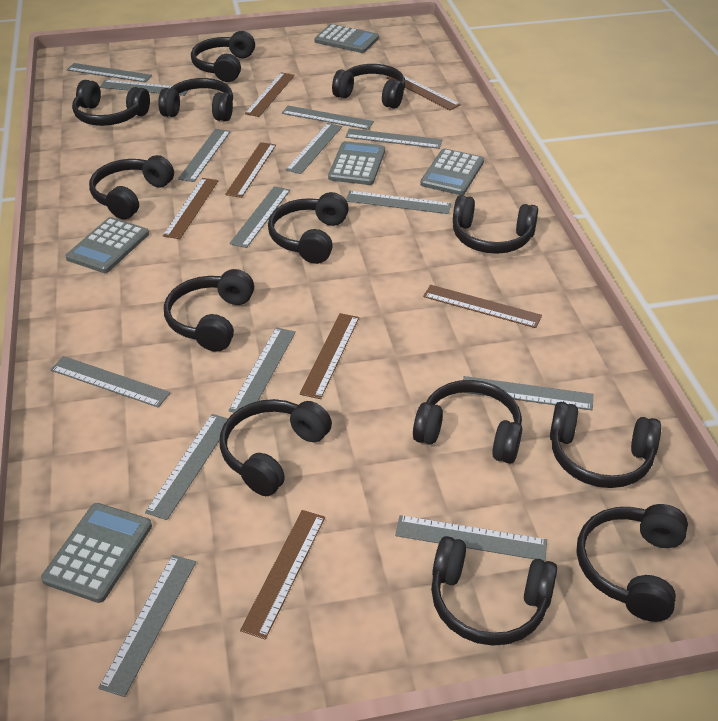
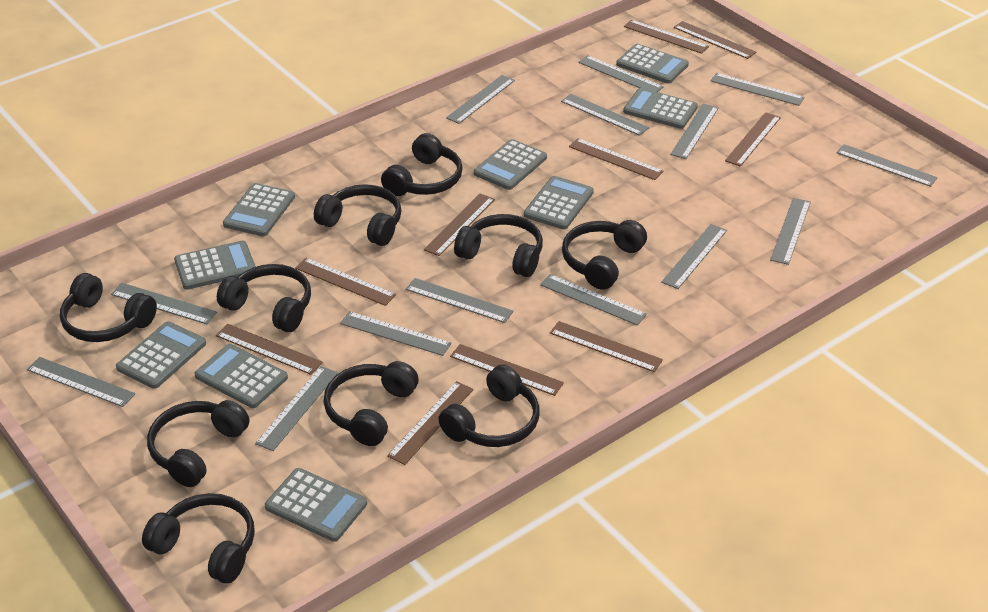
black headphones: [72,80,150,126] [89,155,174,219] [158,78,233,121] [164,269,254,352] [191,31,255,82] [220,399,332,496] [268,192,349,264] [332,64,406,109] [413,380,522,464] [431,536,558,646] [453,195,538,254] [550,402,661,488] [577,504,688,622] = 13 -> [60,273,157,342] [142,493,255,584] [147,400,249,487] [217,264,311,332] [314,184,401,246] [324,361,419,446] [381,133,463,196] [438,364,540,447] [454,214,543,277] [562,220,647,290] = 10
brown ruler: [163,178,219,239] [225,142,276,198] [240,510,325,639] [245,72,295,117] [300,313,359,399] [386,76,461,110] [423,285,542,328] = 7 -> [216,324,323,375] [295,258,396,306] [387,381,474,465] [424,193,495,256] [450,344,564,396] [550,321,663,372] [569,138,664,180] [624,20,709,54] [674,21,756,59] [725,112,781,167] = 10
grey calculator: [41,503,152,603] [66,217,149,273] [314,24,379,53] [328,141,385,185] [420,149,484,195] = 5 -> [116,321,206,389] [174,241,256,290] [194,344,288,408] [223,183,295,236] [265,468,367,542] [474,139,547,190] [524,176,594,229] [616,44,689,84] [623,88,698,129] = 9

